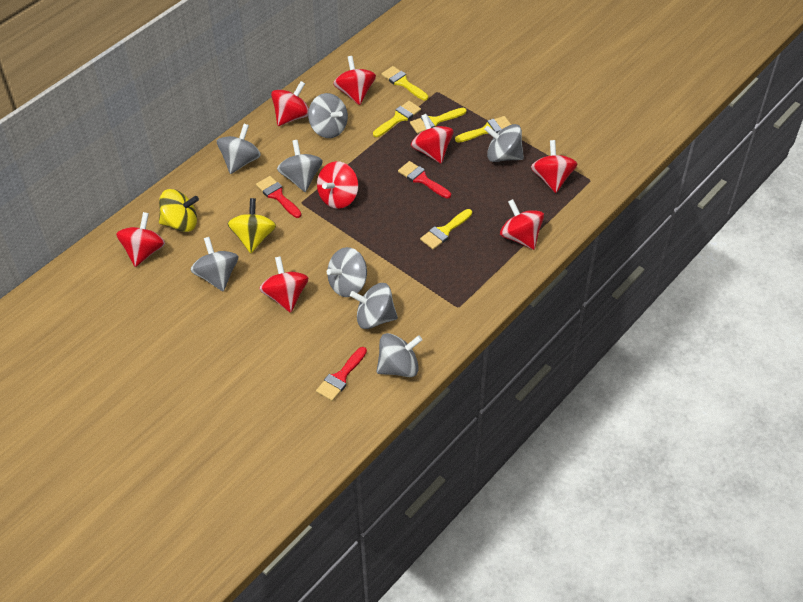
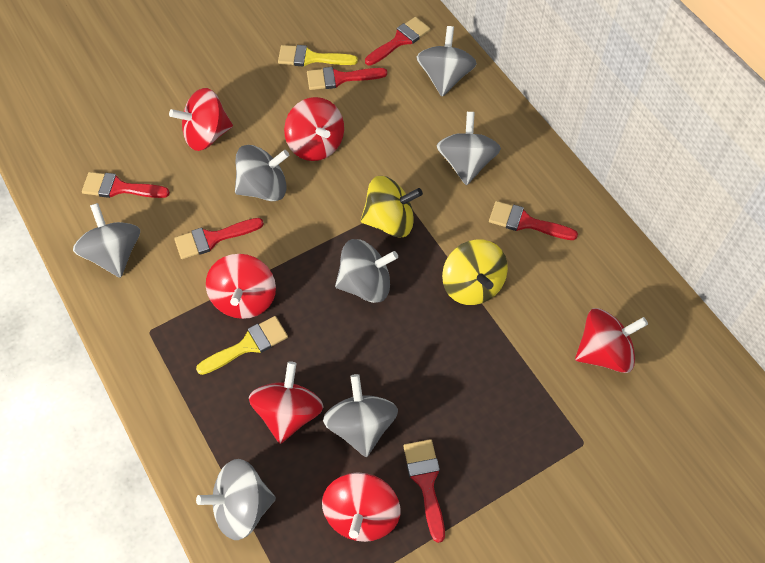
grey spinning top: [190,237,238,291] [217,124,261,174] [277,140,323,192] [308,93,348,138] [327,247,367,297] [350,283,398,329] [377,333,422,377] [484,124,524,162] = 8 -> [73,203,140,278] [196,459,276,540] [235,145,289,201] [323,374,398,457] [335,239,398,303] [417,26,477,96] [437,112,501,185] = 7
red brush: [256,176,301,218] [316,347,367,401] [398,161,451,199] = 3 -> [82,172,170,198] [174,218,264,259] [307,67,387,90] [365,17,431,66] [403,439,445,543] [489,201,578,240] = 6
red spinning top: [116,212,165,267] [259,256,308,313] [271,81,309,126] [317,161,359,209] [333,56,376,105] [411,114,454,164] [500,199,544,250] [531,140,577,193] = 8 -> [169,88,233,151] [206,254,276,319] [249,361,324,444] [284,97,344,161] [322,472,400,542] [575,308,648,373] = 6
yellow brush: [373,101,421,137] [381,66,428,100] [410,108,467,134] [420,209,472,249] [455,116,511,143] = 5 -> [196,316,288,375] [278,45,358,66] = 2

